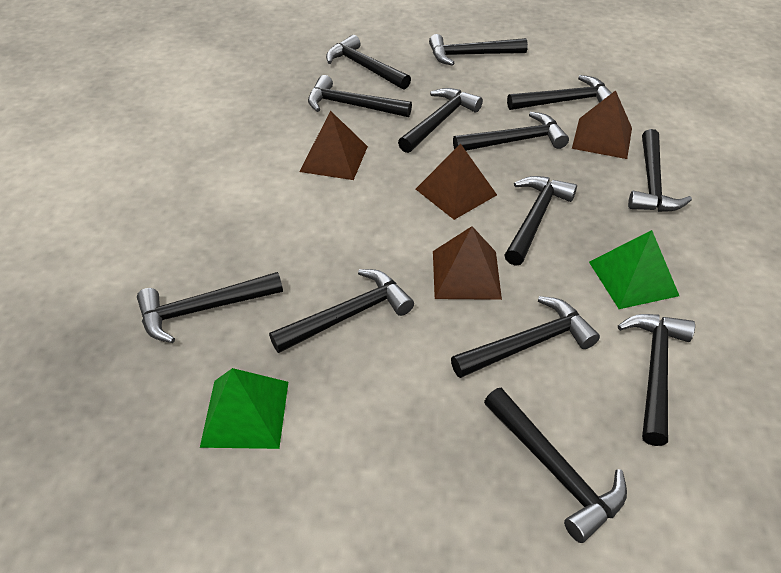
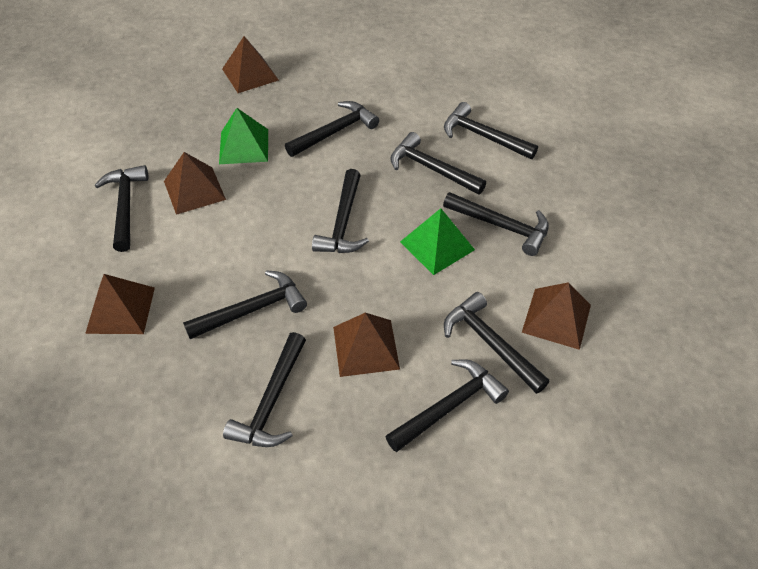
black hammer: [137,272,283,343] [269,269,414,353] [308,75,412,117] [326,35,411,90] [398,88,483,153] [429,34,528,66] [451,296,600,378] [453,112,569,151] [484,388,627,543] [504,176,577,266] [507,75,612,110] [618,314,695,446] [628,129,692,212] = 13 -> [95,165,149,252] [183,270,307,339] [223,332,306,447] [285,101,379,157] [312,169,369,253] [385,359,509,452] [390,132,486,195] [443,192,549,256] [444,102,538,159] [444,292,549,394] = 10
brown pyramid: [299,111,368,180] [416,144,497,220] [433,226,502,300] [572,90,632,159] = 4 -> [85,274,155,334] [164,152,226,215] [222,36,279,93] [333,313,400,377] [522,282,591,350] = 5

